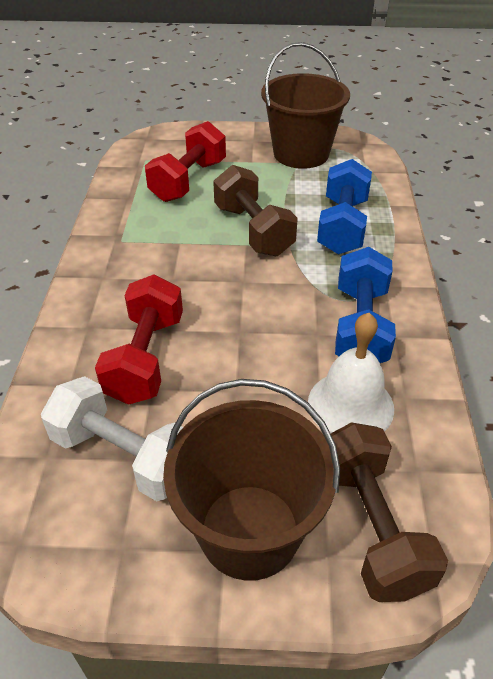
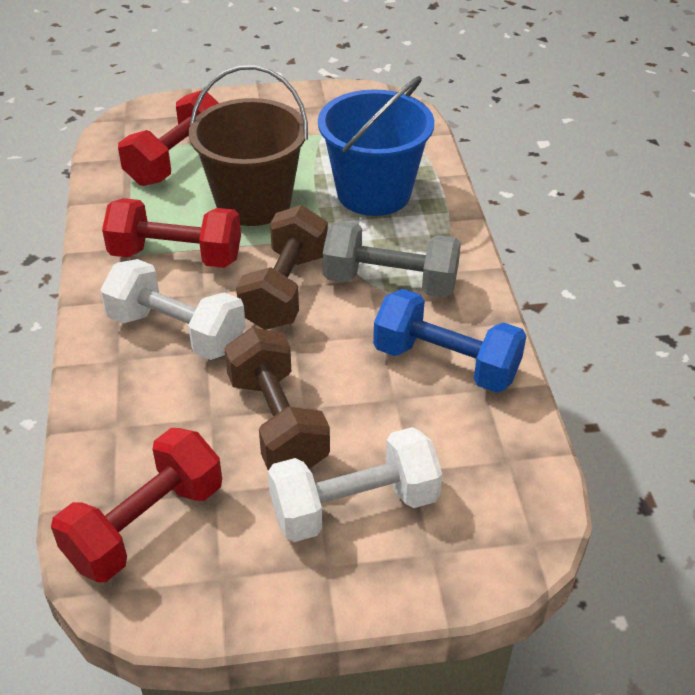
blue bucket: none = 0 -> [318,76,434,216] = 1
blue dumbbell: [317,159,372,255] [335,247,396,363] = 2 -> [373,289,527,393] = 1
brown bucket: [163,379,340,581] [261,42,350,169] = 2 -> [189,65,308,226] = 1
grey dumbbell: none = 0 -> [323,221,461,298] = 1
red dumbbell: [95,275,183,405] [145,121,226,202] = 2 -> [51,428,222,582] [102,198,241,268] [118,90,219,186] = 3
white bell: [308,313,394,434] = 1 -> none = 0
white dumbbell: [41,376,183,501] = 1 -> [100,259,246,360] [268,427,442,542] = 2

